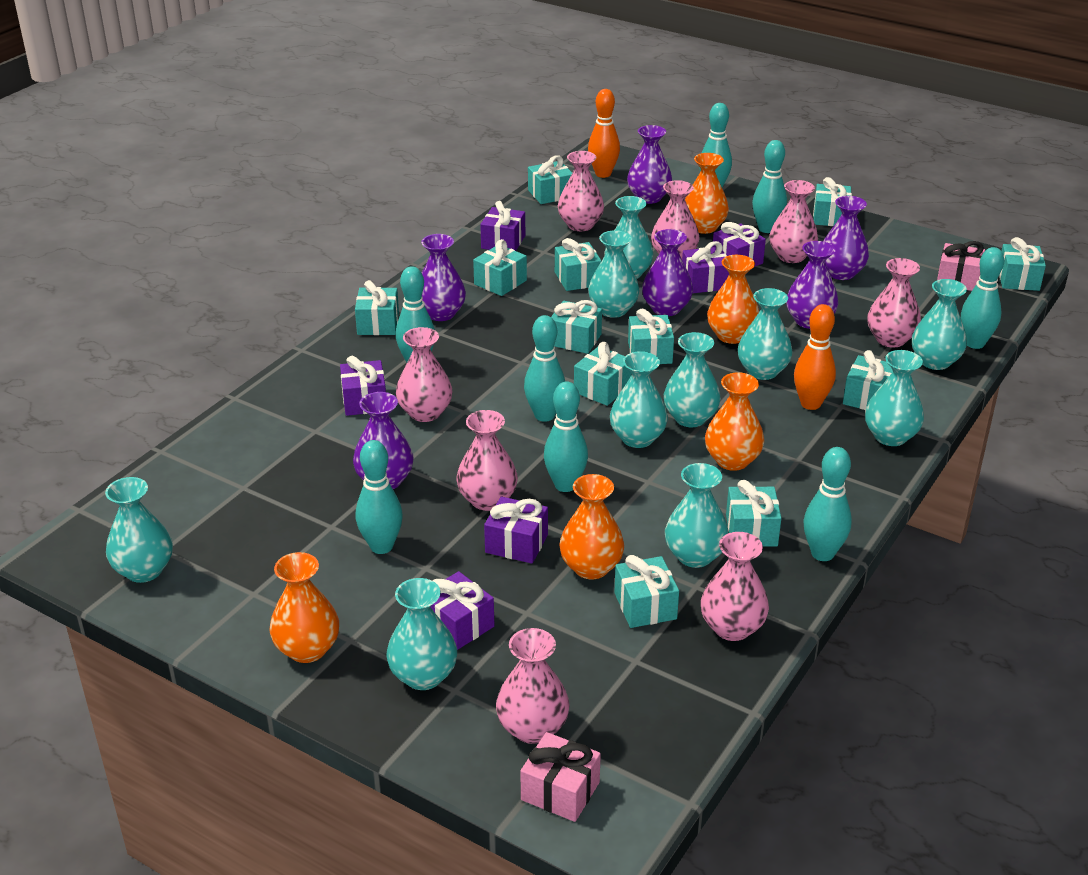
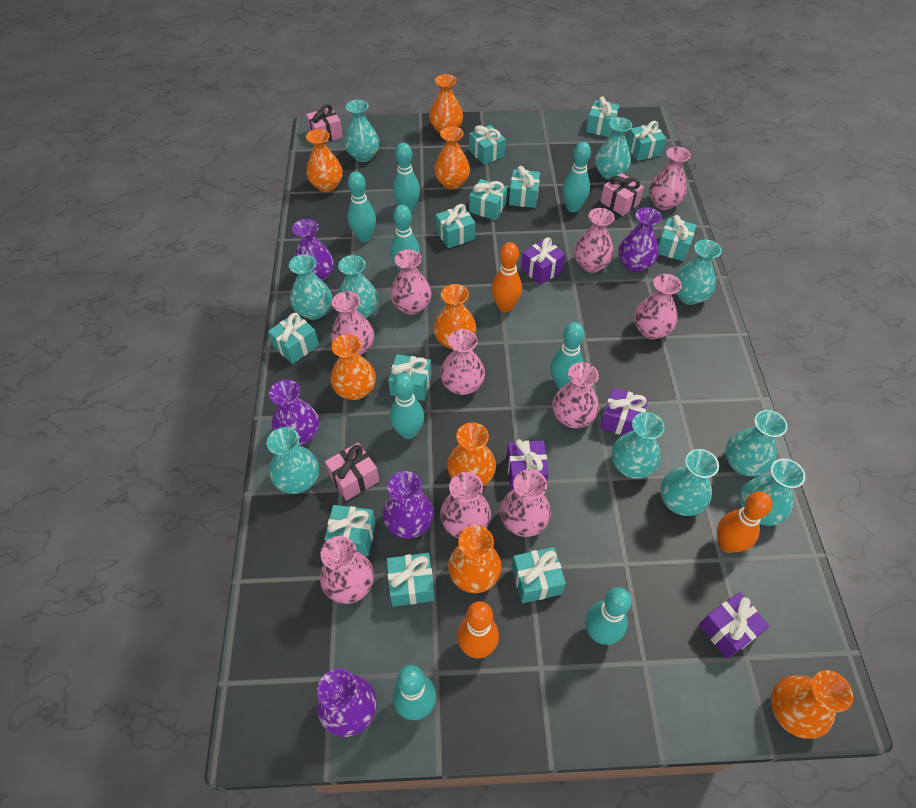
orange bowling pin: [588,89,620,178] [794,304,836,410] = 2 -> [457,601,499,658] [491,242,522,312] [717,492,772,553] = 3
orange vase: [269,552,339,663] [559,474,624,580] [685,153,729,234] [705,372,764,471] [707,255,759,344] = 5 -> [306,129,343,192] [330,334,376,400] [429,74,463,134] [434,126,470,190] [434,284,477,350] [447,422,496,486] [448,525,501,593] [771,670,853,739] = 8
pink gift: [520,732,601,822] [937,241,985,291] = 2 -> [306,104,343,143] [325,442,379,501] [601,173,644,216] = 3
pink vase: [396,327,452,422] [456,410,518,511] [496,628,570,744] [558,151,604,231] [651,180,700,259] [701,532,769,641] [769,180,818,263] [867,258,921,348] = 8 -> [320,536,374,604] [331,291,374,355] [390,249,431,315] [440,329,485,395] [440,472,491,538] [500,469,551,537] [552,362,599,428] [574,208,614,273] [634,274,682,339] [649,146,691,210] = 10
purple gift: [340,356,386,416] [430,571,495,650] [480,201,525,251] [484,496,548,564] [682,241,729,293] [712,222,766,267] = 6 -> [507,439,549,489] [521,238,566,285] [600,388,649,435] [699,592,770,659] = 4
purple vase: [353,392,413,489] [421,234,466,321] [627,125,672,204] [642,229,693,316] [786,241,838,329] [823,196,869,280] = 6 -> [269,380,319,446] [292,219,334,281] [317,669,377,737] [383,471,434,539] [618,207,662,272] = 5

